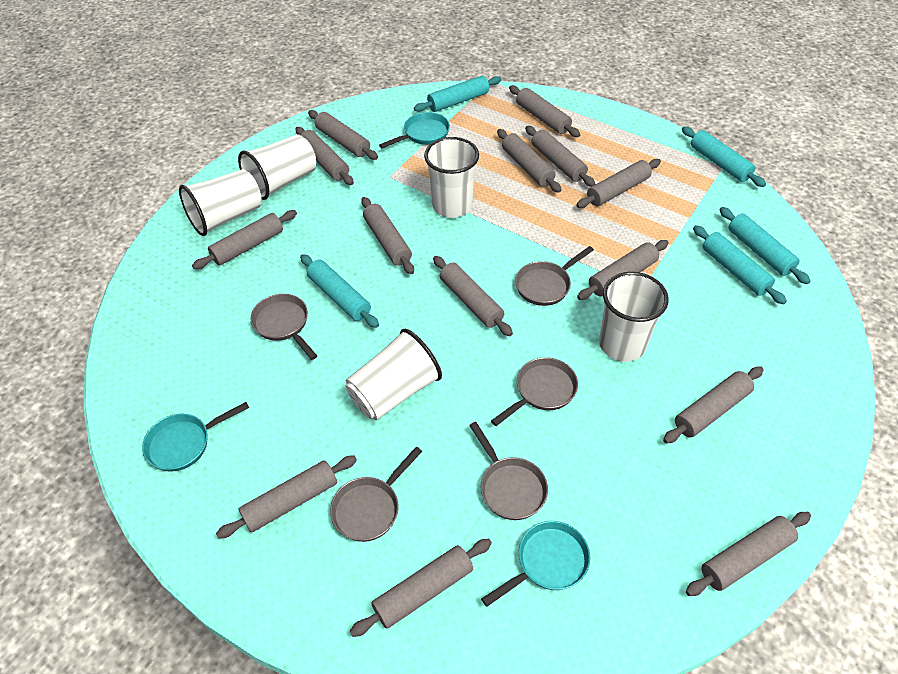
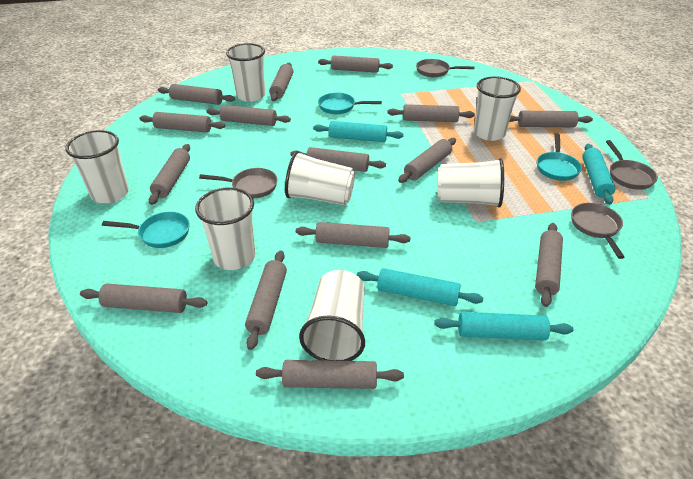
grey pan: [250,294,317,360] [330,447,422,542] [469,422,548,520] [491,357,578,426] [515,246,594,306] = 5 -> [199,168,278,198] [416,59,475,77] [571,203,625,259] [606,140,658,190] = 4
grey rolling pin: [192,210,297,269] [216,455,357,539] [296,127,354,185] [308,110,378,160] [350,539,492,637] [361,197,414,274] [433,256,513,336] [497,129,561,193] [509,85,580,137] [525,126,595,187] [576,159,661,208] [577,240,669,300] [663,366,763,444] [686,512,811,596] = 14 -> [80,284,207,313] [139,112,225,133] [149,144,190,205] [158,84,235,105] [206,105,291,126] [245,250,287,350] [256,360,404,389] [269,63,293,101] [290,147,386,172] [296,222,411,248] [318,55,393,73] [387,104,475,122] [398,138,456,183] [509,111,593,127] [535,223,563,307] = 15
turquoise rolling pin: [300,254,379,328] [414,76,502,112] [682,126,766,187] [693,225,787,305] [719,207,811,284] = 5 -> [313,121,404,142] [357,268,483,306] [434,312,573,341] [582,144,616,205] = 4
white cup: [179,169,262,236] [238,134,316,200] [345,329,442,420] [424,137,479,218] [599,272,669,362] = 5 -> [65,130,129,203] [195,187,255,270] [226,43,265,102] [285,151,355,205] [299,270,365,361] [438,158,504,208] [474,76,521,141] = 7

